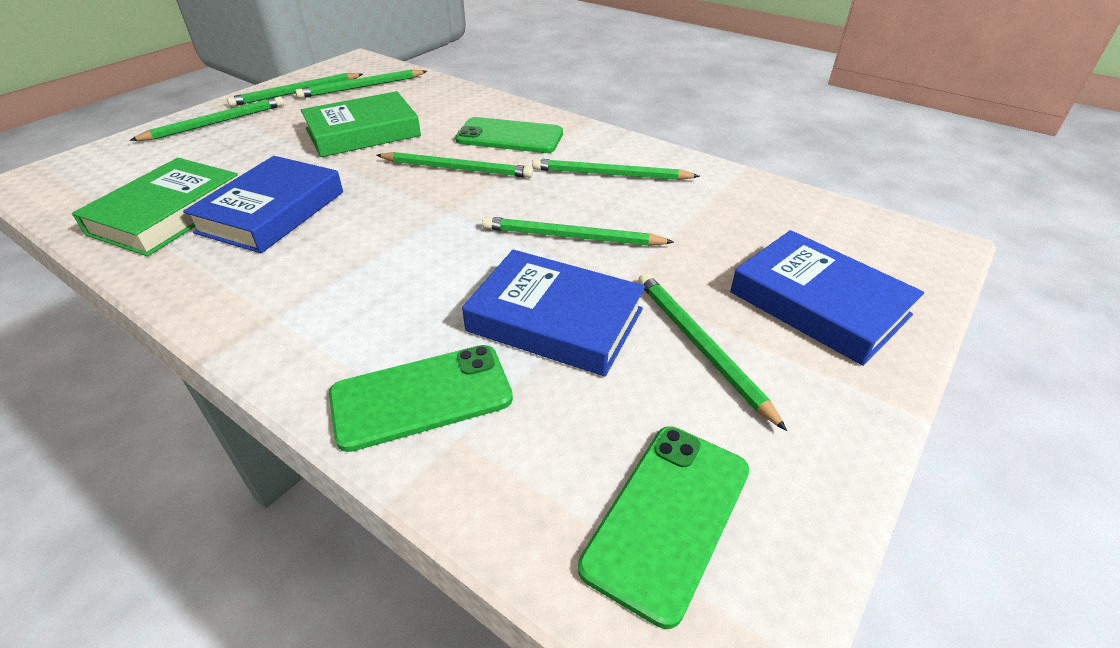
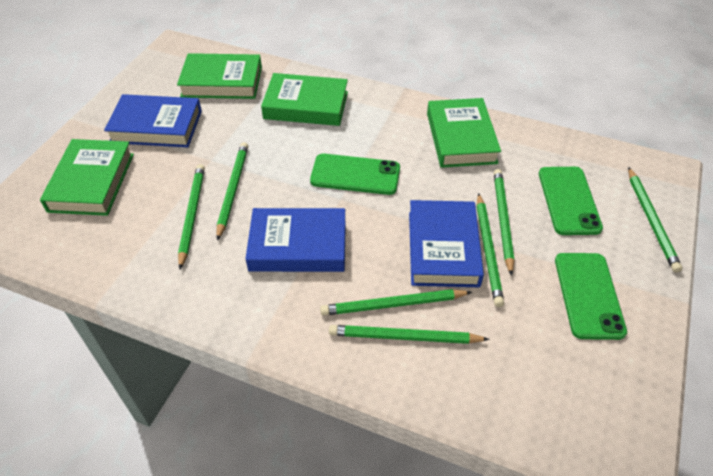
green book: [72,158,238,256] [301,91,421,157] = 2 -> [40,139,134,216] [177,53,262,99] [261,73,348,126] [427,98,501,168] = 4

